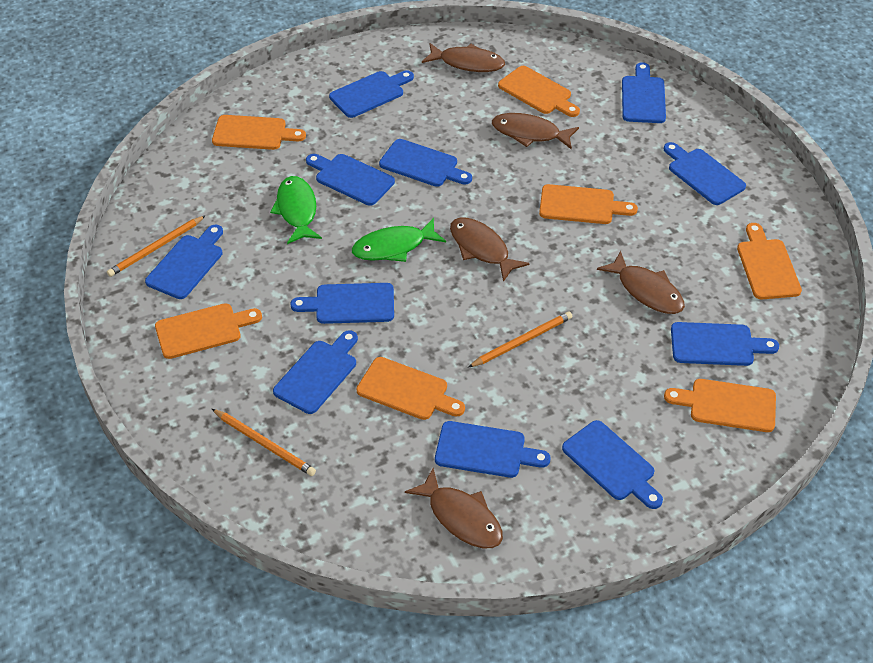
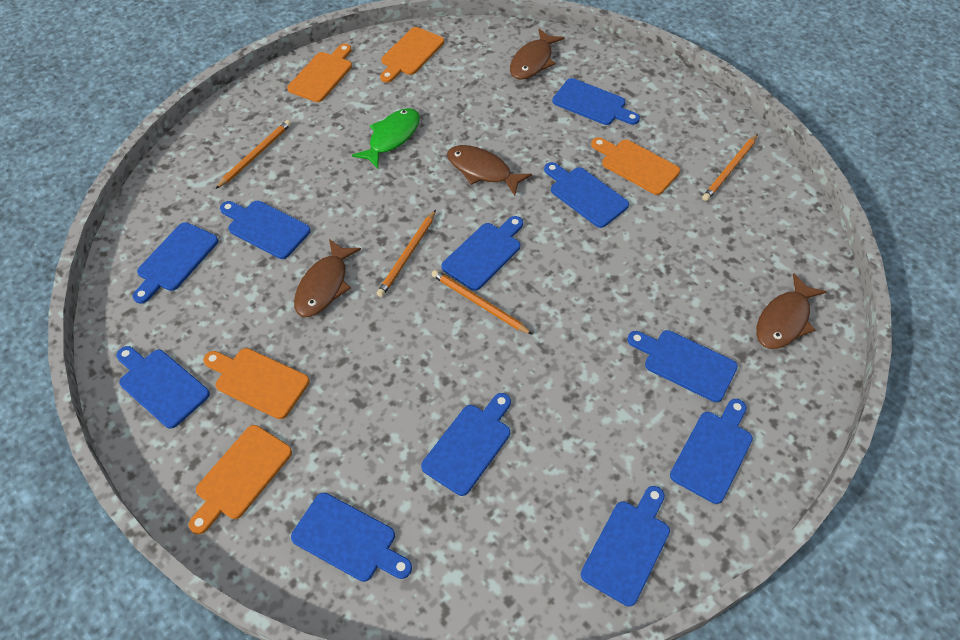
brown fish: [405,468,503,548] [422,43,505,72] [450,217,530,282] [492,113,579,150] [597,251,685,314] = 5 -> [294,239,361,317] [447,145,532,196] [510,29,565,80] [756,273,827,349] = 4
green fish: [270,176,322,244] [352,218,446,262] = 2 -> [352,108,420,169] = 1
orange cutting board: [155,303,262,359] [212,115,306,150] [356,357,465,420] [498,66,580,117] [539,184,638,224] [664,379,776,432] [737,223,802,299] = 7 -> [189,425,292,534] [203,348,310,419] [287,44,352,102] [380,27,444,83] [591,137,680,195] = 5
orange pencil: [107,215,206,277] [212,409,316,476] [468,312,573,367] = 3 -> [216,120,291,189] [377,210,436,297] [431,270,533,335] [702,134,758,201] = 4

